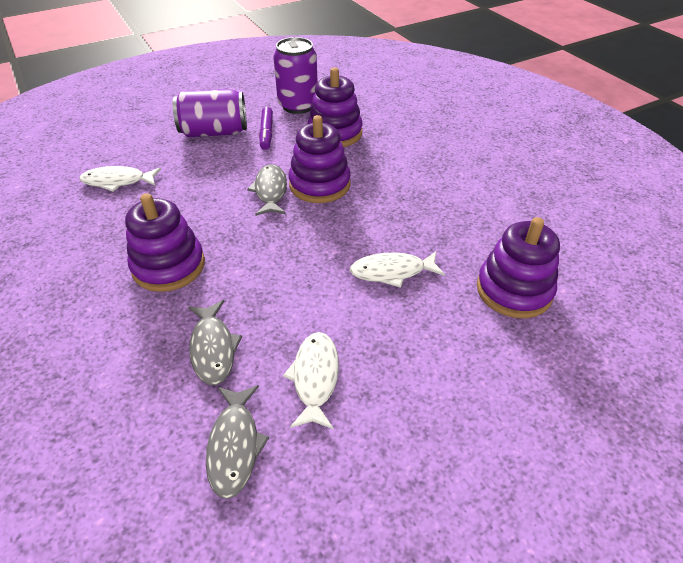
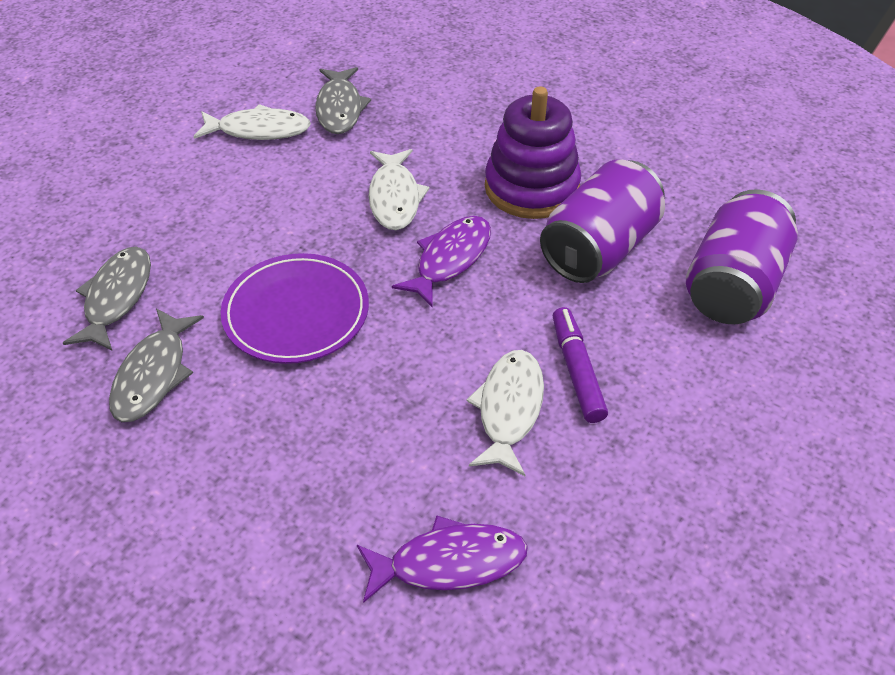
purple fish: none = 0 -> [357,515,528,603] [392,216,491,307] = 2
purple plate: none = 0 -> [221,253,369,364] = 1
purple stacking toy: [125,193,205,292] [289,115,351,203] [308,67,363,147] [477,217,560,318] = 4 -> [485,86,581,219] = 1

